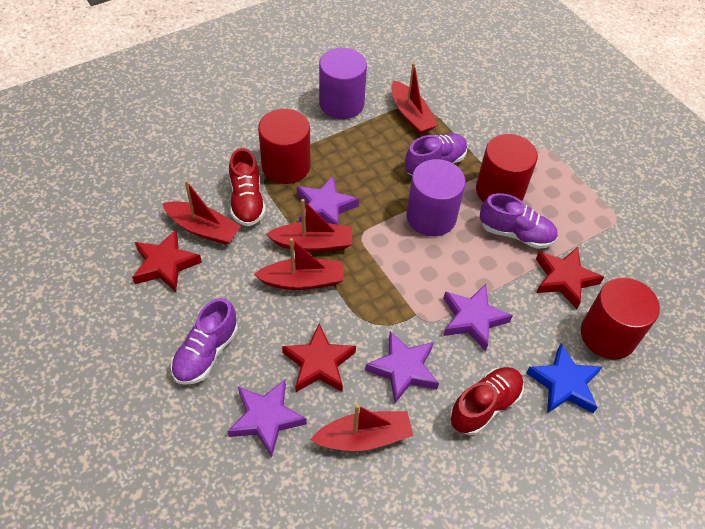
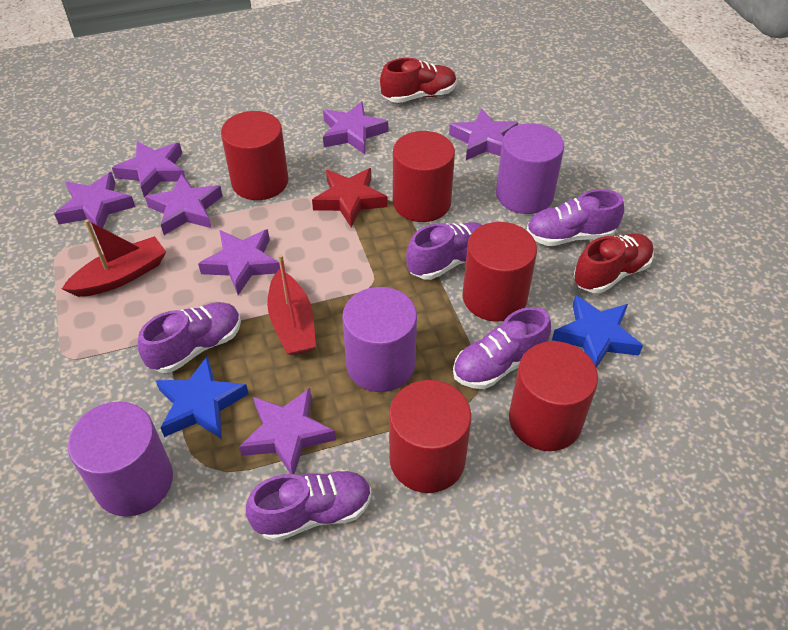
blue star: [526,343,602,413] = 1 -> [156,356,249,439] [552,295,643,368] = 2
purple cylinder: [319,48,367,119] [406,159,466,236] = 2 -> [68,402,173,517] [342,287,417,392] [496,123,564,214] = 3
purple shoe: [171,298,238,385] [405,134,468,175] [480,193,558,249] = 3 -> [137,302,241,373] [246,470,371,541] [406,222,482,280] [453,307,551,389] [527,189,624,246] = 5
purple star: [227,380,307,457] [297,176,359,225] [365,331,439,403] [443,284,513,351] = 4 -> [54,172,135,228] [112,141,186,197] [145,174,223,235] [198,229,281,295] [239,388,336,474] [323,101,388,154] [449,108,518,160] = 7
red boat: [162,180,241,245] [254,238,344,290] [266,199,352,252] [310,404,413,451] [392,63,438,134] = 5 -> [62,219,166,297] [267,254,316,355] = 2
red cylinder: [258,109,310,184] [476,134,538,202] [581,277,660,360] = 3 -> [221,111,289,200] [389,380,471,493] [393,131,455,222] [462,222,537,322] [509,341,598,451] = 5
red star: [132,229,202,292] [282,323,356,392] [536,247,604,309] = 3 -> [312,168,387,227] = 1

